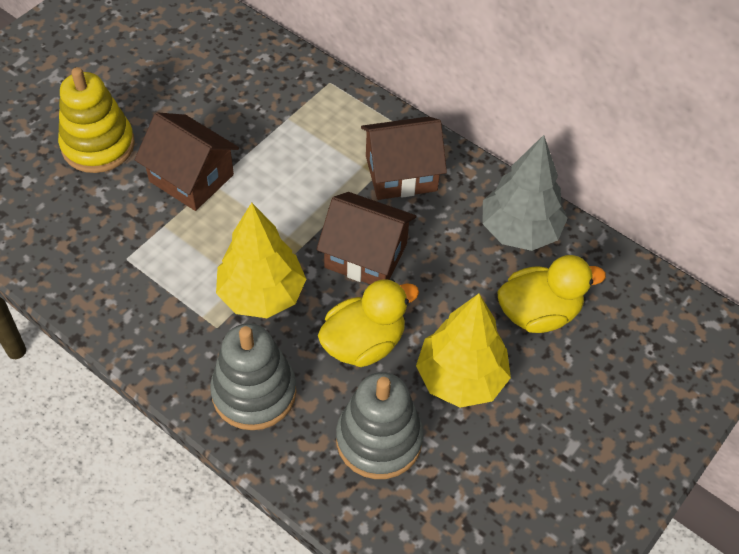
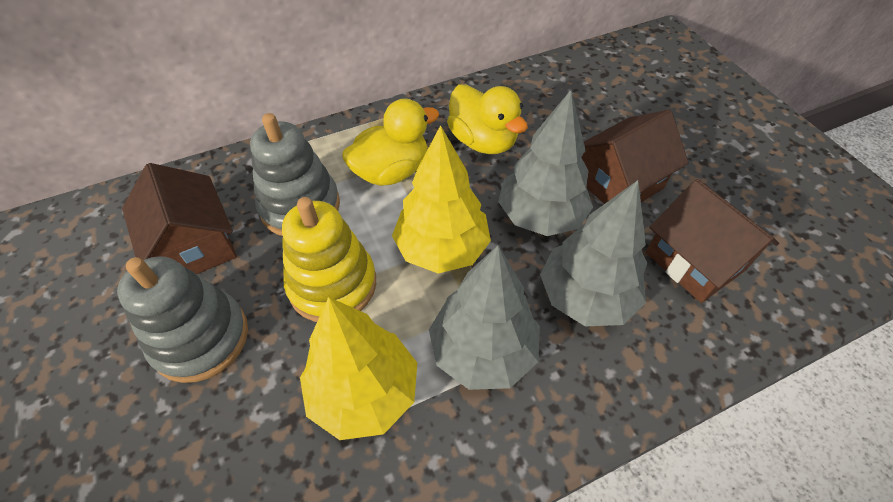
grey tree: [482,135,568,251] = 1 -> [429,245,540,390] [498,90,593,236] [540,180,647,326] = 3

